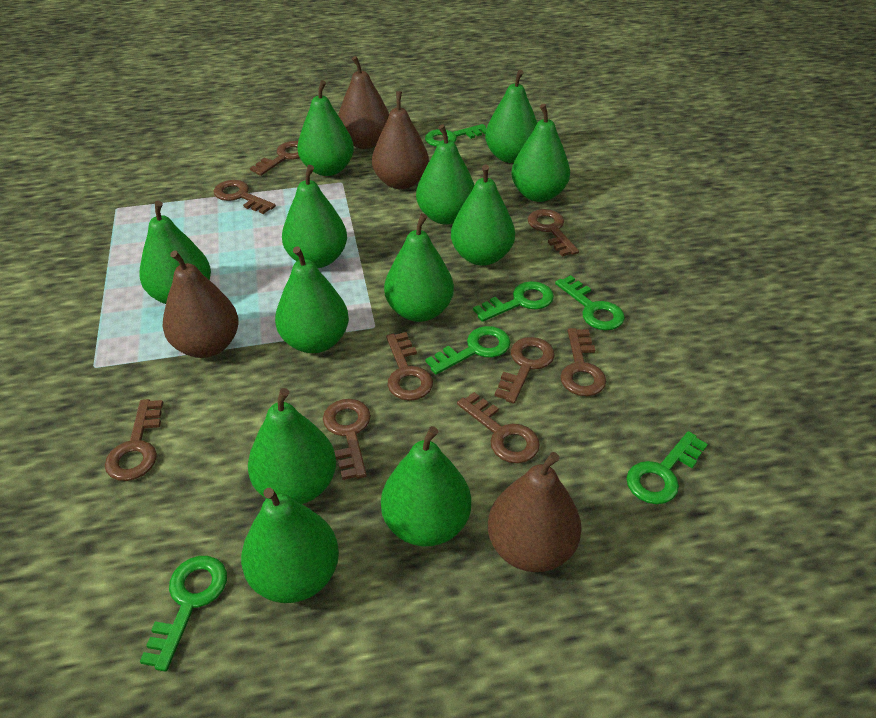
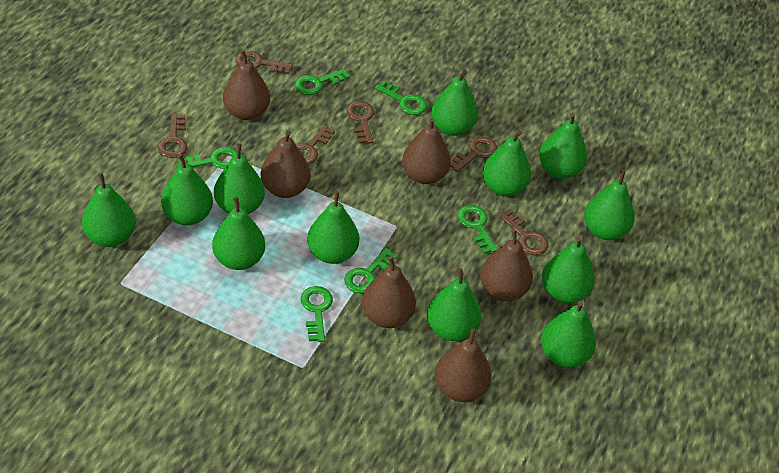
brown key: [105,399,163,481] [213,180,276,214] [250,141,300,176] [323,399,371,480] [386,332,433,401] [457,392,540,463] [495,337,555,404] [528,209,579,257] [560,328,606,396] = 9 -> [158,114,188,158] [236,51,293,74] [296,125,335,164] [347,101,375,144] [450,137,497,172] [499,209,549,255] = 6
brown pear: [163,250,239,358] [338,56,389,149] [372,91,429,189] [488,452,582,572] = 4 -> [223,50,270,120] [261,131,311,198] [362,256,416,328] [402,118,451,184] [435,328,492,402] [480,229,533,301] = 6

